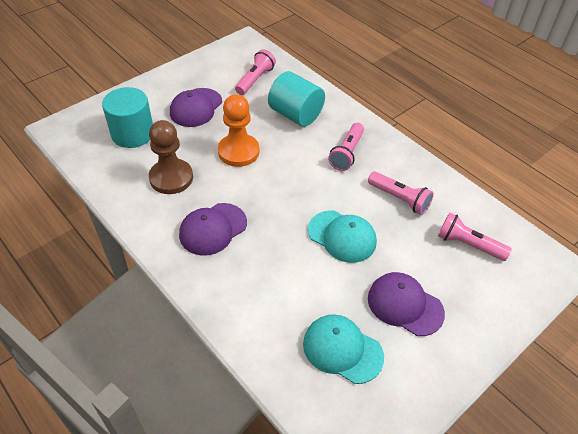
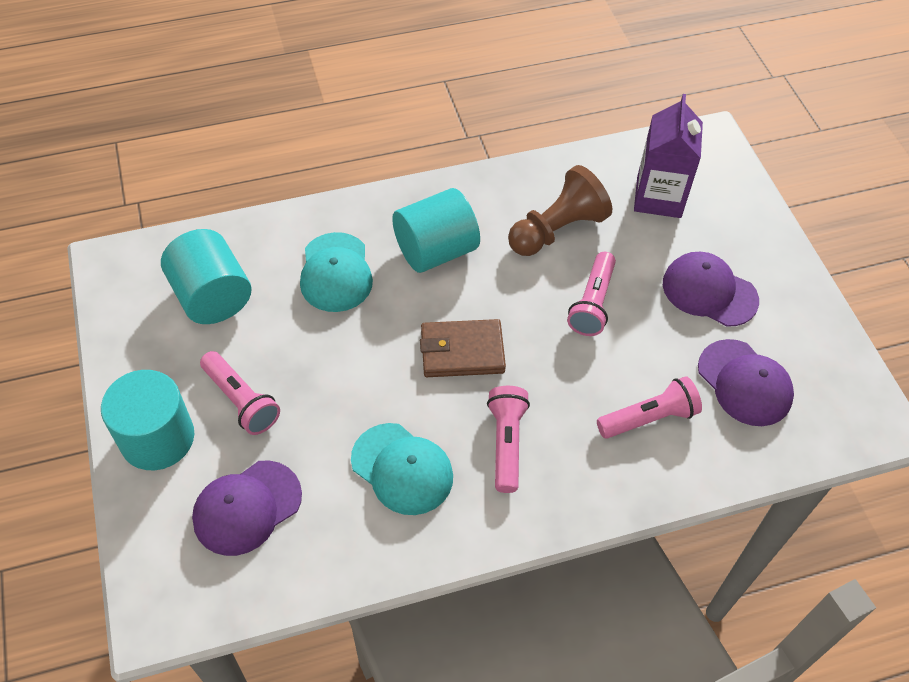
brown wallet: none = 0 -> [420,319,506,377] = 1
orange pawn: [218,95,259,167] = 1 -> none = 0
purple carton: none = 0 -> [634,94,703,218] = 1
turquoise cylinder: [102,87,153,148] [268,71,325,127] = 2 -> [101,370,194,470] [161,229,252,324] [392,188,480,273] = 3

